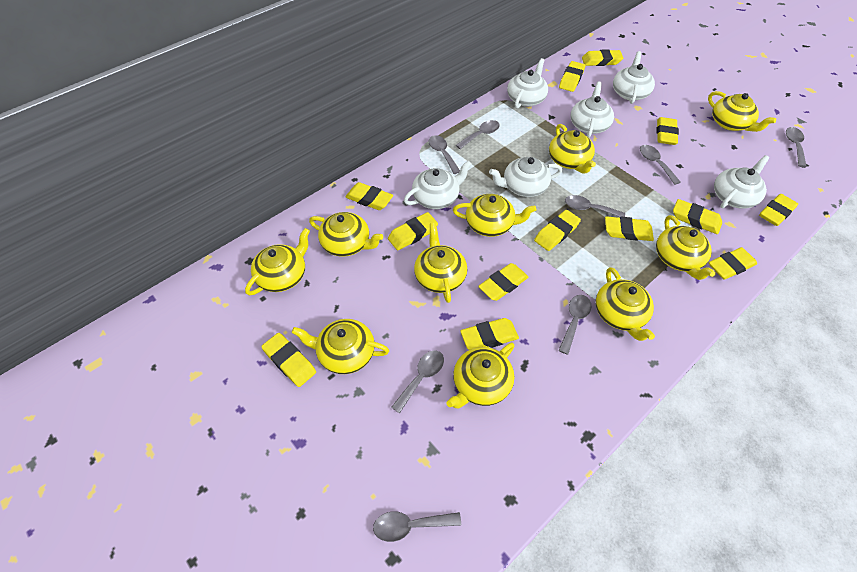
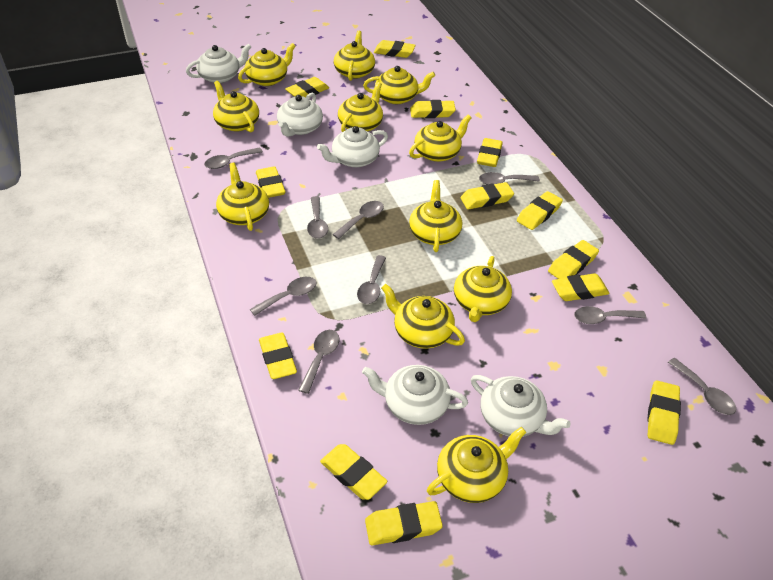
grey spoon: [373,511,461,542] [391,351,444,413] [429,135,460,174] [456,120,500,149] [558,295,591,354] [565,195,625,217] [640,145,680,185] [786,127,807,167] = 8 -> [204,147,263,169] [250,277,316,316] [298,330,339,394] [307,196,328,239] [332,201,384,239] [357,255,386,304] [479,172,540,184] [574,306,646,324] [668,358,736,415] = 9
white teapot: [404,160,472,209] [489,157,562,197] [507,58,548,109] [571,82,614,138] [613,51,655,104] [714,155,769,209] = 6 -> [186,43,251,83] [277,93,323,137] [317,126,388,167] [362,365,468,425] [471,375,571,437] = 5
yellow teapot: [245,228,310,296] [292,319,389,374] [309,212,383,257] [414,223,467,303] [446,342,515,408] [453,194,536,237] [549,124,596,174] [596,267,655,341] [656,215,716,280] [708,91,776,132] = 10 -> [213,81,259,132] [216,163,269,231] [238,43,295,86] [334,31,375,81] [338,82,383,132] [363,66,435,104] [381,284,465,349] [409,115,472,162] [409,180,462,252] [427,427,526,503] [454,256,512,322] = 11

